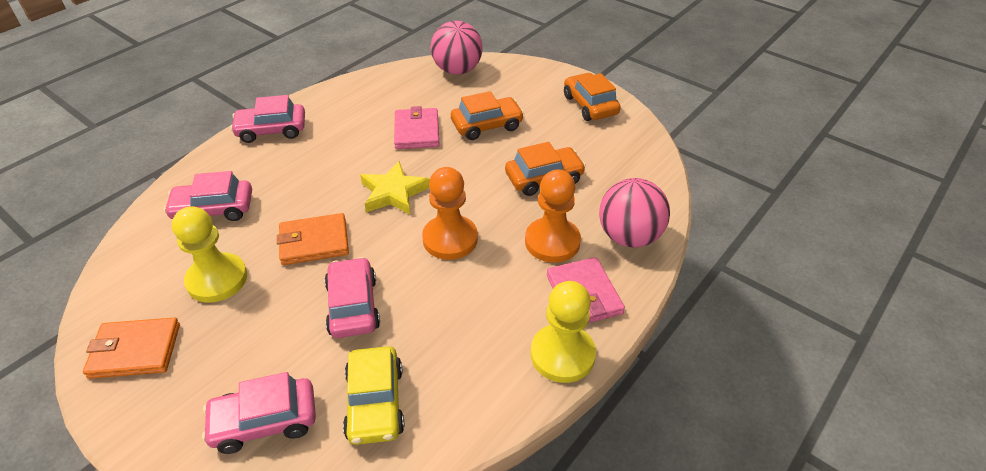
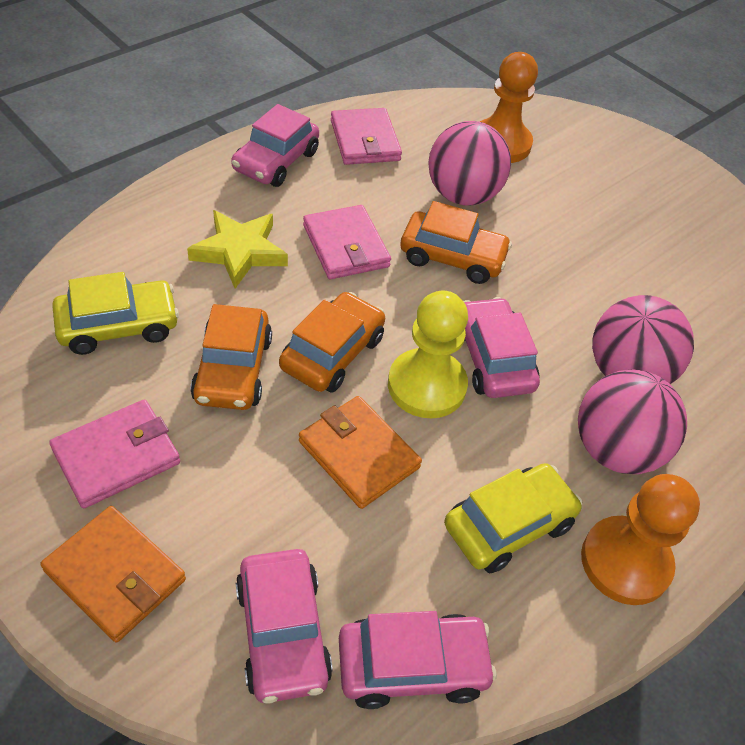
pink ball: [431,21,483,75] [599,178,670,248] = 2 -> [428,121,511,206] [578,369,687,474] [592,295,694,384] = 3
pink wallet: [394,106,440,149] [547,257,625,323] = 2 -> [49,400,180,509] [303,205,391,279] [331,108,402,165] = 3
yellow car: [343,346,404,445] = 1 -> [52,272,179,355] [444,463,582,573] = 2
yellow pawn: [172,206,247,303] [531,281,596,383] = 2 -> [388,290,468,418] = 1

